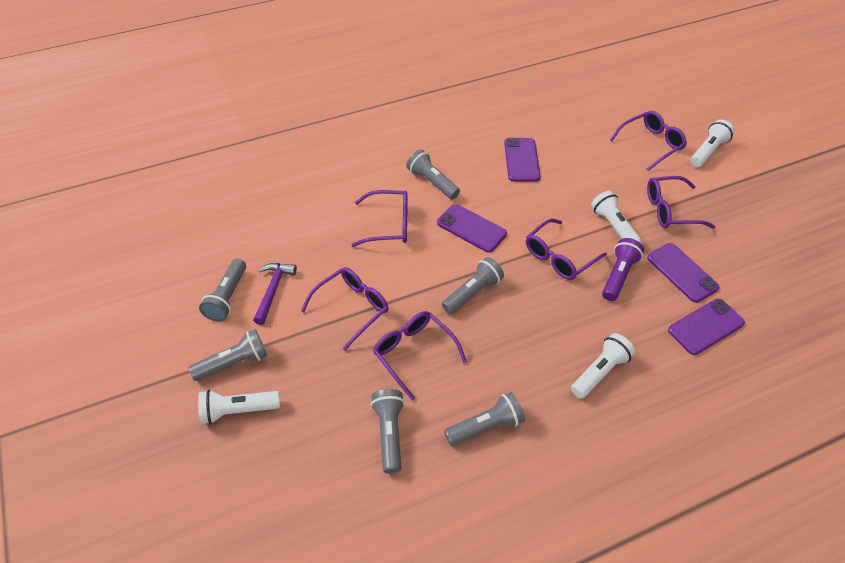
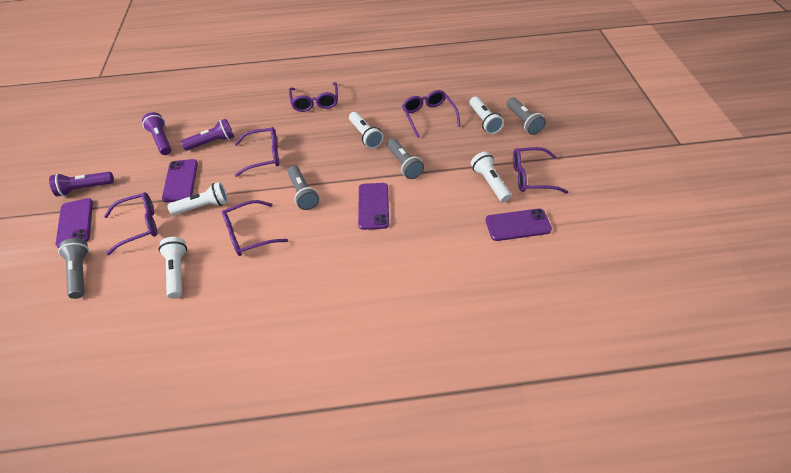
grey flashlight: [188,329,267,381] [199,259,246,322] [371,389,405,474] [406,149,460,200] [442,257,504,314] [444,392,525,446] = 6 -> [58,238,89,299] [287,166,319,210] [387,138,424,179] [507,97,546,135] = 4
purple flashlight: [602,238,644,301] = 1 -> [49,172,114,197] [142,112,172,155] [181,119,234,151] = 3
purple hammer: [253,263,297,325] = 1 -> none = 0
white flashlight: [198,390,280,424] [571,333,635,399] [591,190,642,244] [691,119,735,167] = 4 -> [159,237,187,298] [167,182,228,215] [349,112,383,149] [470,97,504,134] [471,151,511,202] = 5

